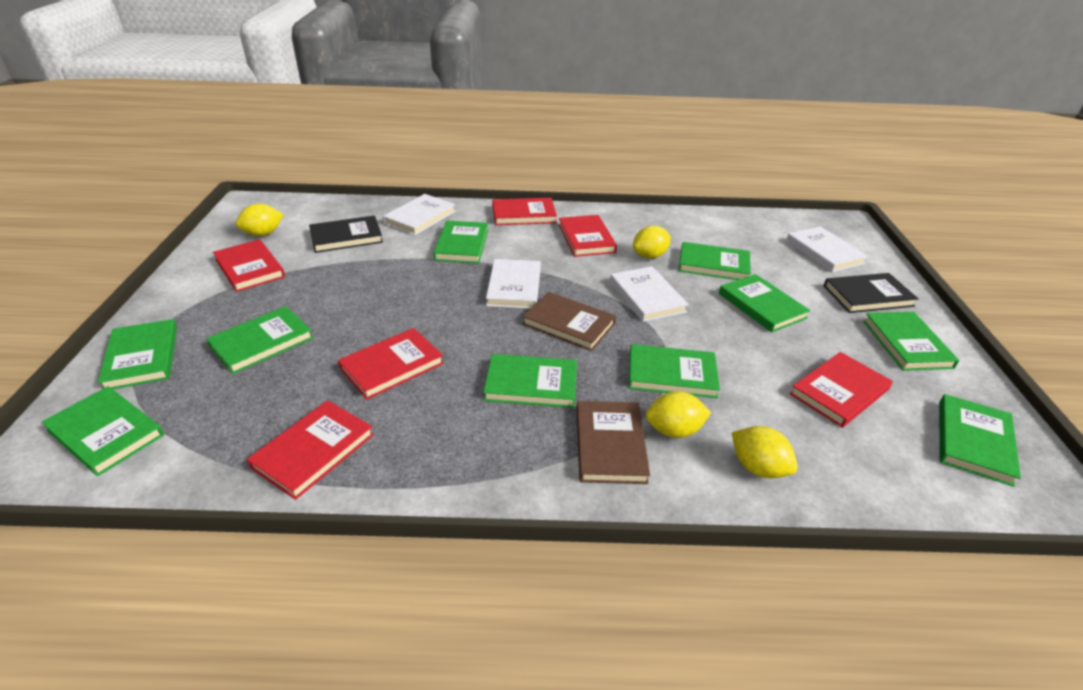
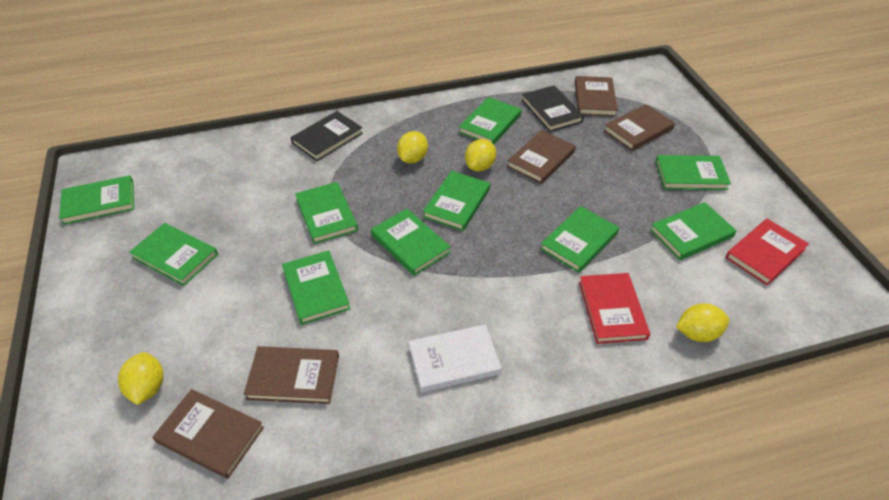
brown book: [523,292,616,351] [576,401,650,484] = 2 -> [153,389,264,479] [244,346,339,404] [507,130,576,184] [575,76,618,117] [604,104,675,151] = 5
red book: [213,239,285,292] [247,400,374,500] [338,328,444,400] [492,198,557,225] [559,215,617,257] [790,352,893,428] = 6 -> [579,273,650,344] [725,219,809,286] = 2
white book: [383,194,456,235] [486,259,541,309] [610,266,689,322] [786,226,868,272] = 4 -> [409,324,502,392] = 1

